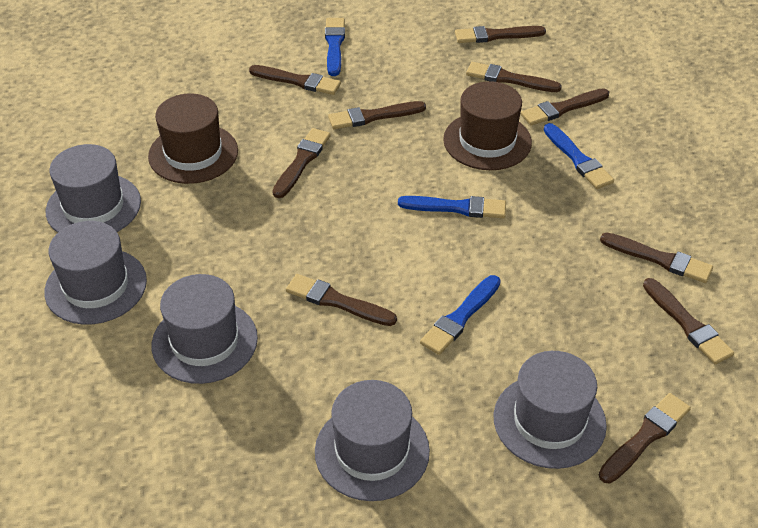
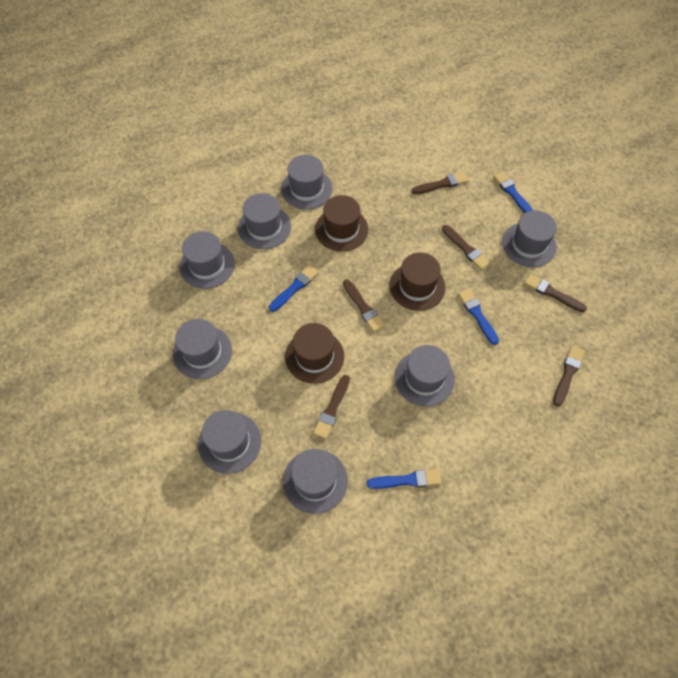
brown brush: [249,65,341,95] [272,128,331,198] [286,274,397,326] [328,101,426,129] [455,26,546,43] [466,62,562,92] [521,88,609,126] [599,393,691,483] [600,233,713,283] [643,278,734,364] = 10 -> [313,375,350,439] [343,280,385,332] [411,172,469,194] [442,225,491,270] [524,274,587,312] [553,346,585,407] = 6
brown hat: [148,94,238,184] [443,81,532,170] = 2 -> [285,323,344,384] [315,195,368,251] [389,252,446,311] = 3
grey hat: [44,221,147,325] [46,144,141,233] [152,274,258,384] [315,380,430,501] [494,351,607,469] = 5 -> [173,319,232,379] [180,231,235,289] [198,410,261,474] [238,193,291,249] [281,155,333,209] [283,449,348,514] [395,345,455,406] [502,210,557,267] = 8

